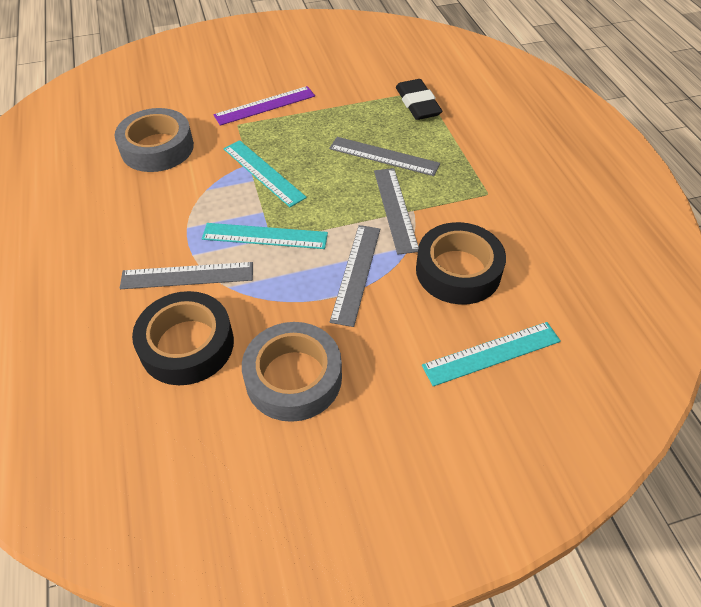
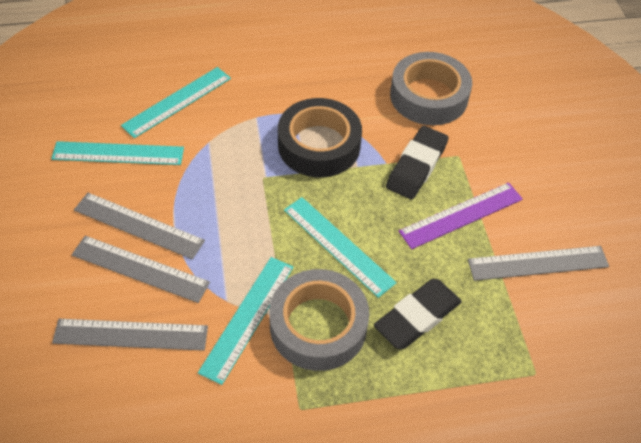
black eraser: [396,79,442,120] = 1 -> [374,279,462,349] [386,126,449,199] = 2
black tape: [132,291,234,385] [416,222,506,305] = 2 -> [278,98,362,177] = 1
turquoise ruler: [202,223,328,249] [224,140,307,207] [422,322,561,386] = 3 -> [51,141,184,165] [121,67,231,138] [198,257,293,385] [284,197,397,298] = 4

